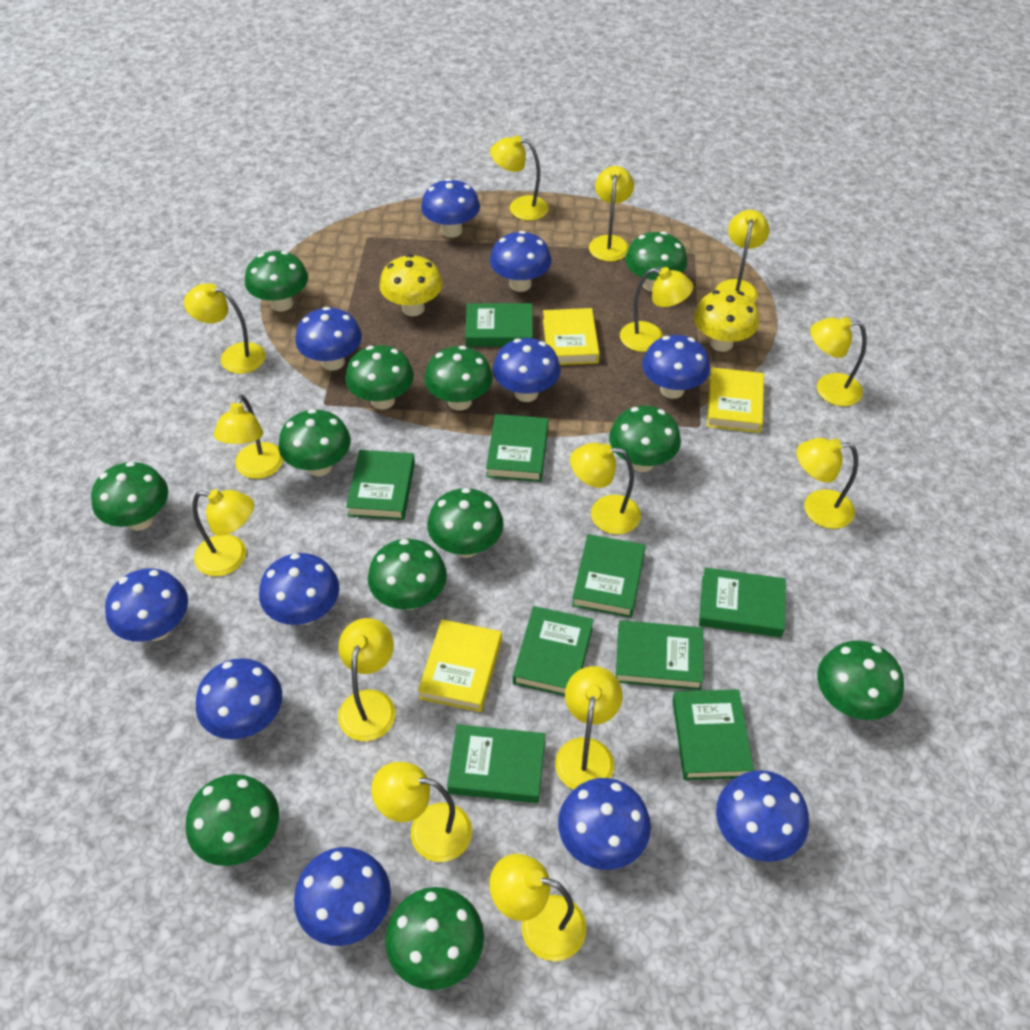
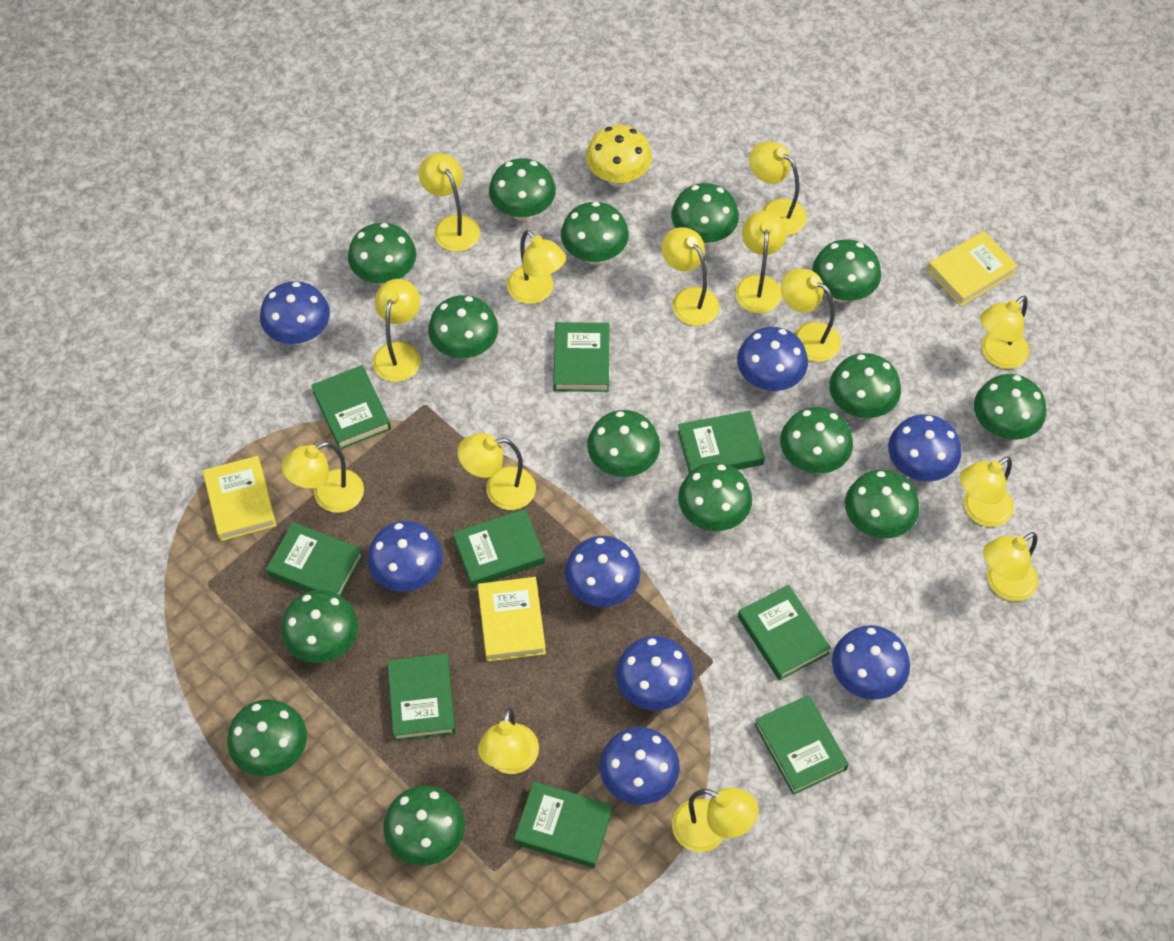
blue mushroom: [105,569,188,642] [196,658,282,739] [259,553,339,625] [294,847,391,946] [295,307,362,371] [421,178,480,238] [490,231,551,292] [493,338,561,402] [558,778,651,870] [642,335,710,399] [716,770,809,862] = 11 -> [260,281,330,345] [367,521,443,592] [565,536,641,607] [600,727,680,805] [616,636,694,711] [737,327,808,391] [832,625,910,700] [888,414,961,481] = 8
green mushroom: [91,462,168,531] [186,774,279,866] [245,251,308,312] [279,409,351,476] [345,345,414,409] [368,539,447,610] [385,887,484,990] [424,346,493,411] [427,488,504,558] [609,406,681,472] [625,231,687,292] [817,640,904,720] = 12 -> [227,699,307,776] [281,590,358,663] [348,223,416,285] [384,786,465,866] [428,295,498,359] [489,158,556,221] [561,202,629,265] [587,410,660,477] [671,183,739,246] [678,462,752,531] [780,407,853,474] [812,239,881,302] [829,353,901,418] [845,470,919,539] [974,374,1046,440] = 15
yellow mushroom: [379,254,443,316] [694,289,759,352] = 2 -> [586,125,652,187] = 1

